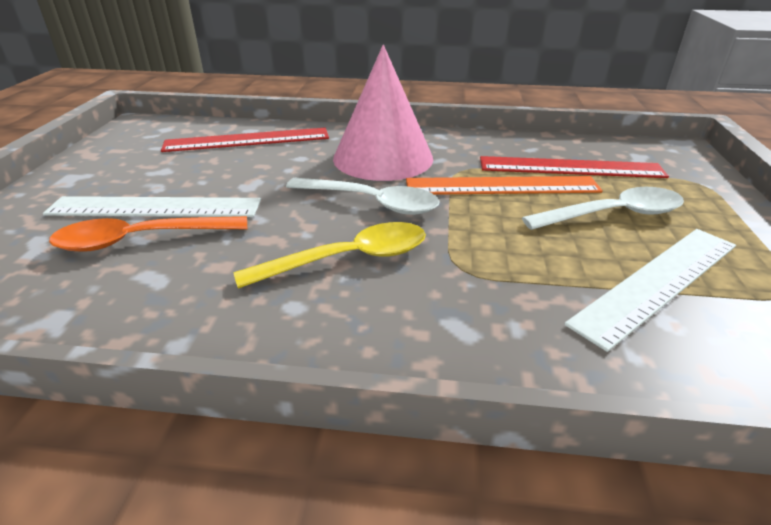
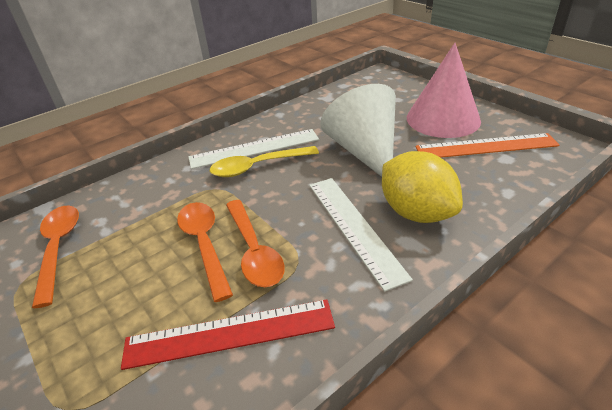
orange spoon: [49,216,247,252] = 1 -> [32,205,79,308] [177,202,233,302] [226,200,285,287] = 3
red ruler: [161,128,329,152] [480,156,669,178] = 2 -> [121,299,335,370] = 1
white cone: none = 0 -> [320,84,396,177] = 1
white spoon: [286,178,440,215] [522,187,684,230] = 2 -> none = 0
yellow lemon: none = 0 -> [382,151,463,223] = 1

